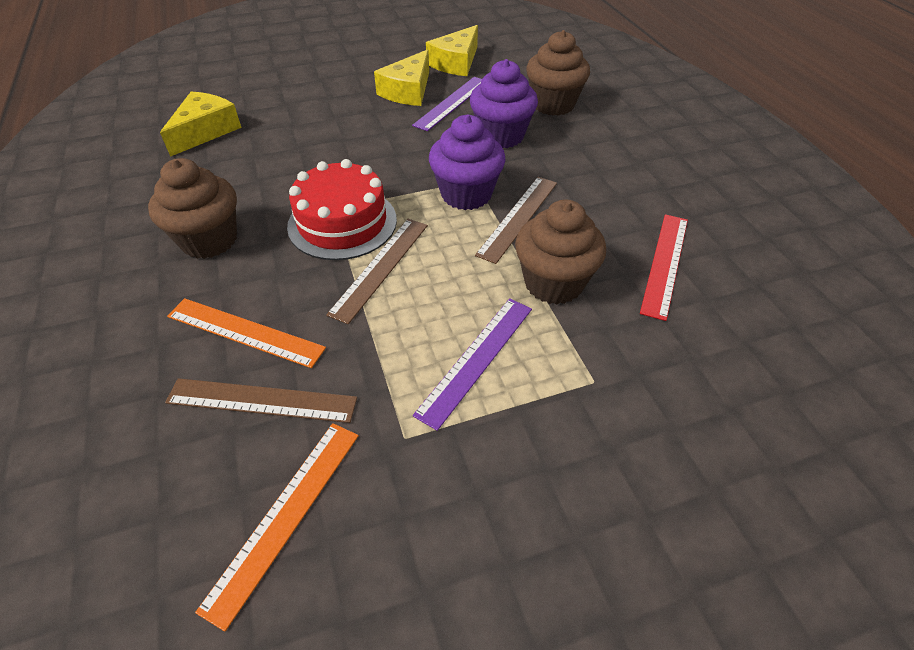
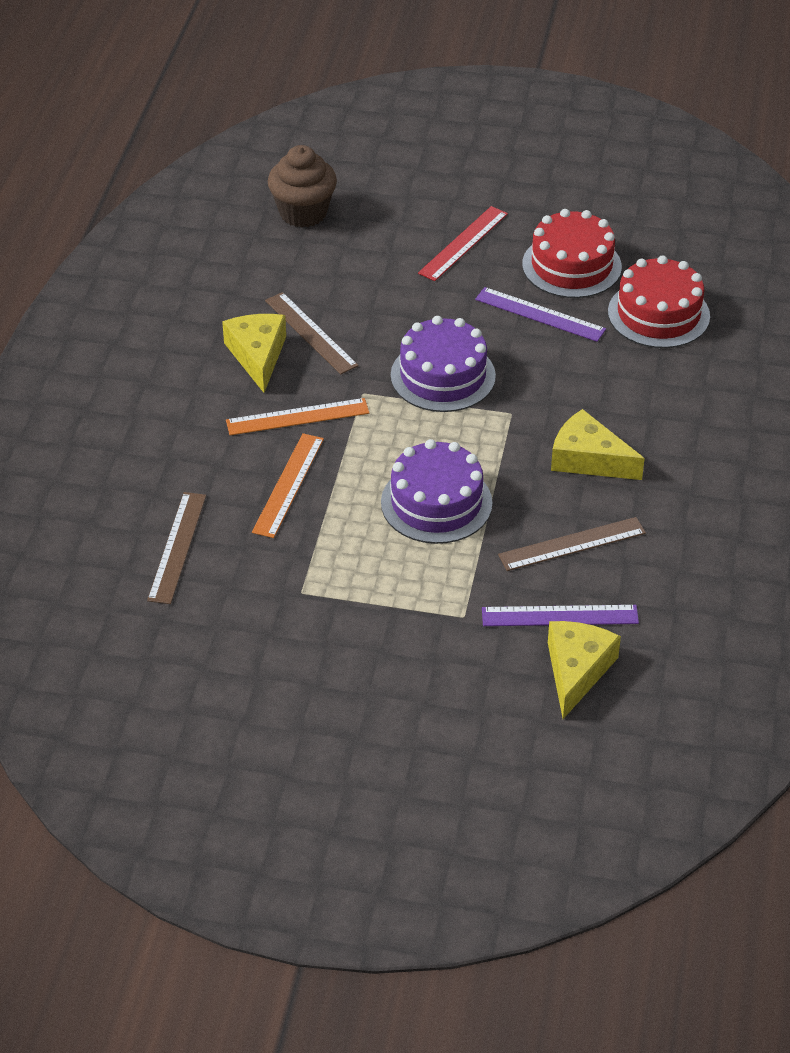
brown cupcake: [148,158,237,259] [515,200,606,304] [526,30,590,116] = 3 -> [268,145,337,227] = 1
purple cake: none = 0 -> [381,439,492,544] [391,316,496,412] = 2
purple cupcake: [429,114,506,210] [470,59,538,148] = 2 -> none = 0
red cake: [287,159,397,260] = 1 -> [522,209,622,298] [608,255,710,348] = 2

